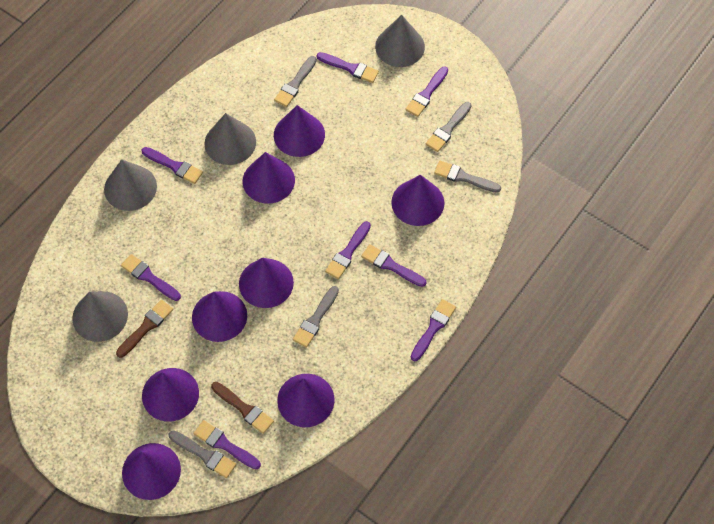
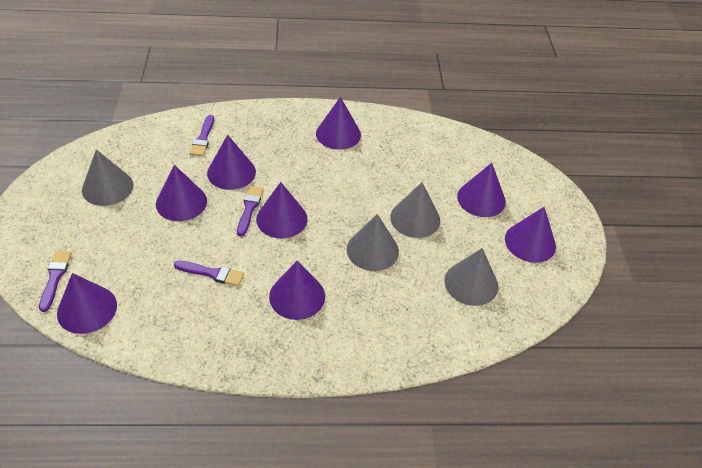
brown brush: [116,300,173,358] [211,382,274,434] = 2 -> none = 0
grey brush: [169,430,236,478] [274,56,317,107] [293,286,339,348] [426,102,472,152] [434,161,501,193] = 5 -> none = 0
purple brush: [121,254,181,301] [141,147,203,184] [193,420,261,469] [317,52,379,83] [325,221,371,279] [361,244,426,287] [405,67,448,117] [411,299,456,361] = 8 -> [39,251,72,312] [174,261,244,286] [189,115,214,156] [237,186,264,237] = 4

